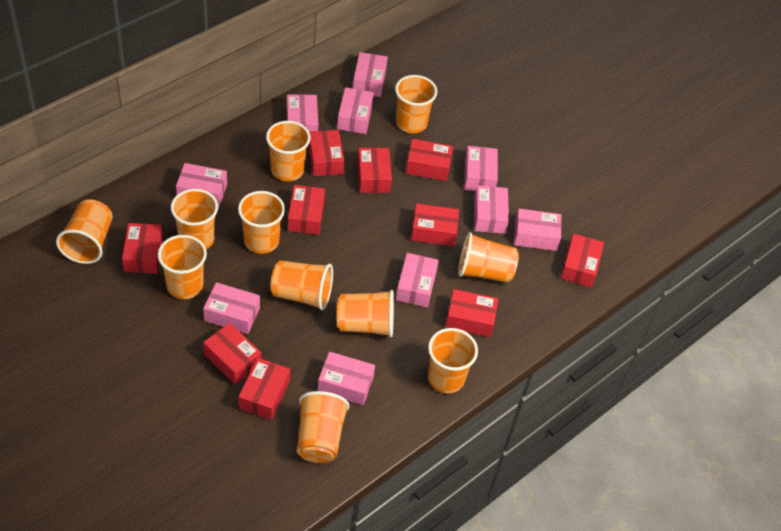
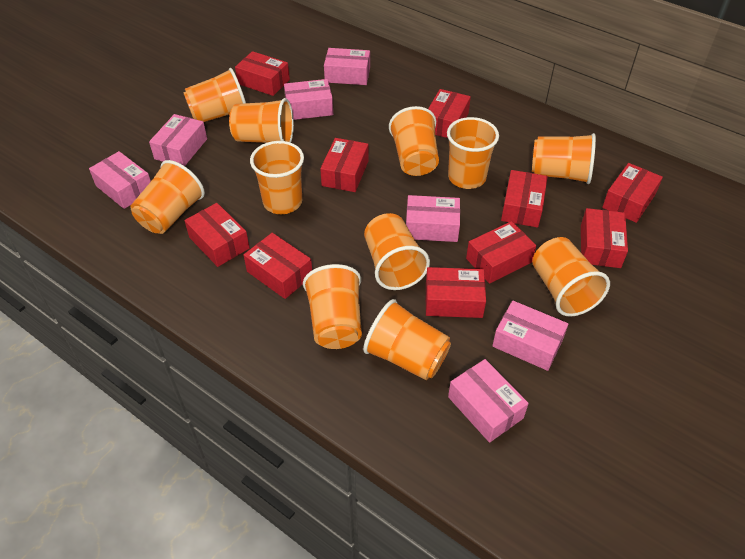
pink box: [176,163,227,207] [203,282,260,334] [287,94,318,132] [318,352,375,405] [337,87,374,134] [353,52,388,97] [396,253,439,307] [464,146,498,191] [474,185,509,234] [514,209,562,251] = 10 -> [89,151,151,209] [149,114,207,166] [284,79,333,120] [324,48,370,85] [406,195,460,242] [448,359,529,443] [492,301,568,371] = 7

